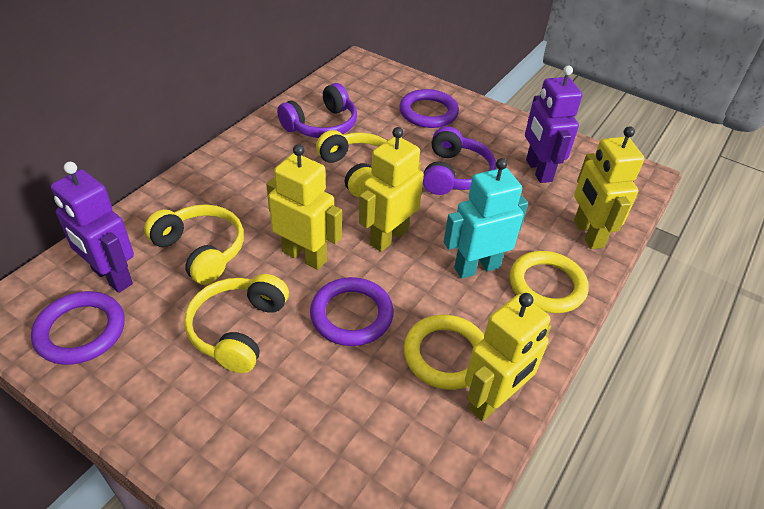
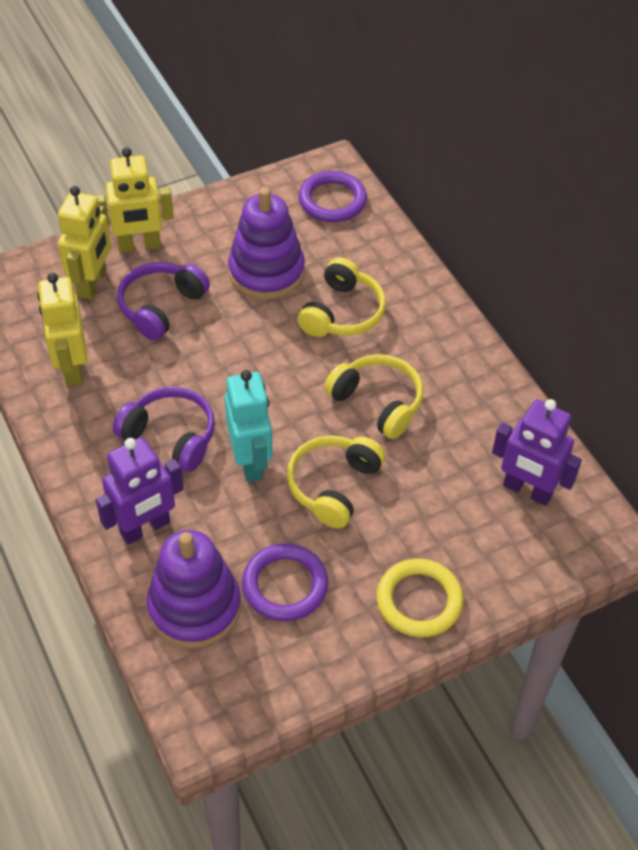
purple ring: [31,291,125,365] [310,277,394,346] [399,89,459,128] = 3 -> [242,543,328,621] [299,171,367,222] = 2
purple stacking toy: none = 0 -> [147,530,241,648] [228,187,305,300] = 2
yellow ring: [404,315,484,390] [510,251,589,313] = 2 -> [376,559,464,637] = 1
yellow robot: [266,144,342,270] [359,127,424,252] [465,293,551,421] [574,126,645,249] = 4 -> [37,273,88,386] [58,186,111,300] [95,147,174,253] = 3

